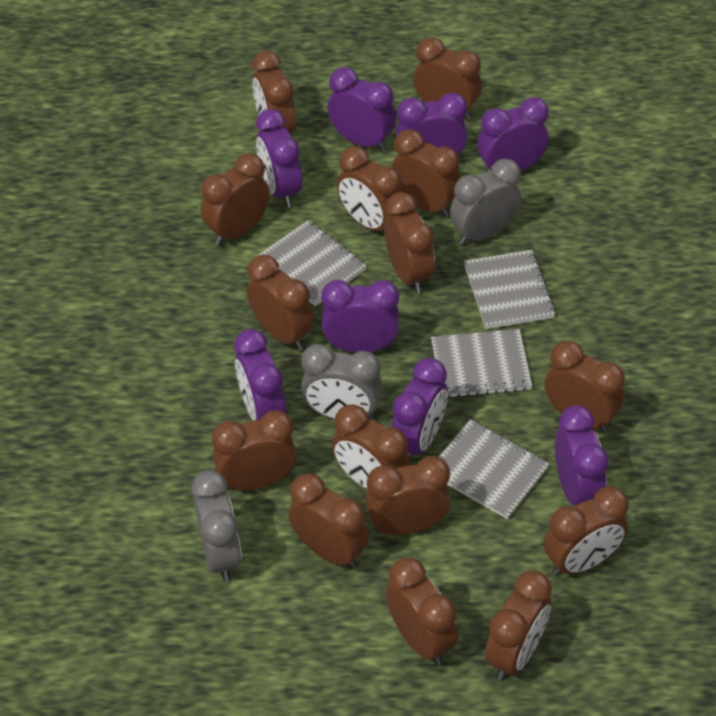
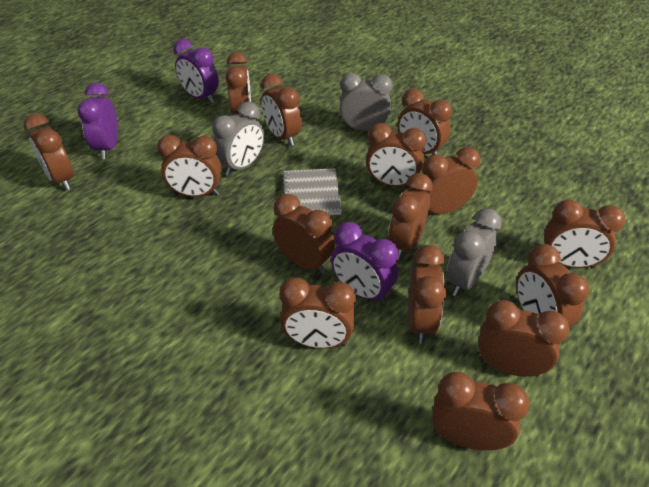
grey notebook: [257,220,367,306] [431,329,532,398] [439,419,549,519] [464,250,556,329] = 4 -> [282,168,342,215] = 1
purple clock: [234,329,286,421] [256,109,302,207] [321,280,399,353] [327,67,396,152] [391,358,448,459] [396,93,467,157] [477,97,549,172] [555,405,608,506] = 8 -> [77,83,118,159] [173,39,219,103] [331,222,399,304] = 3

